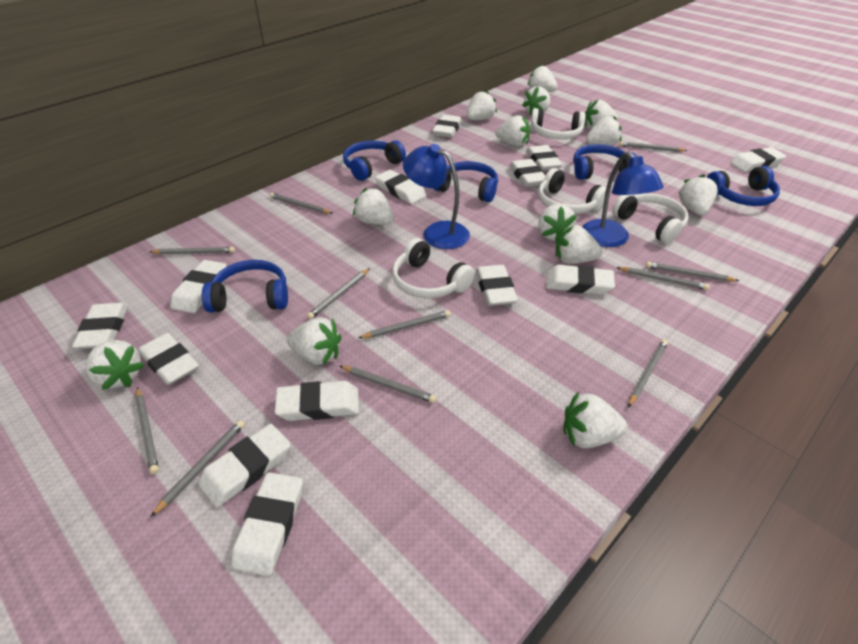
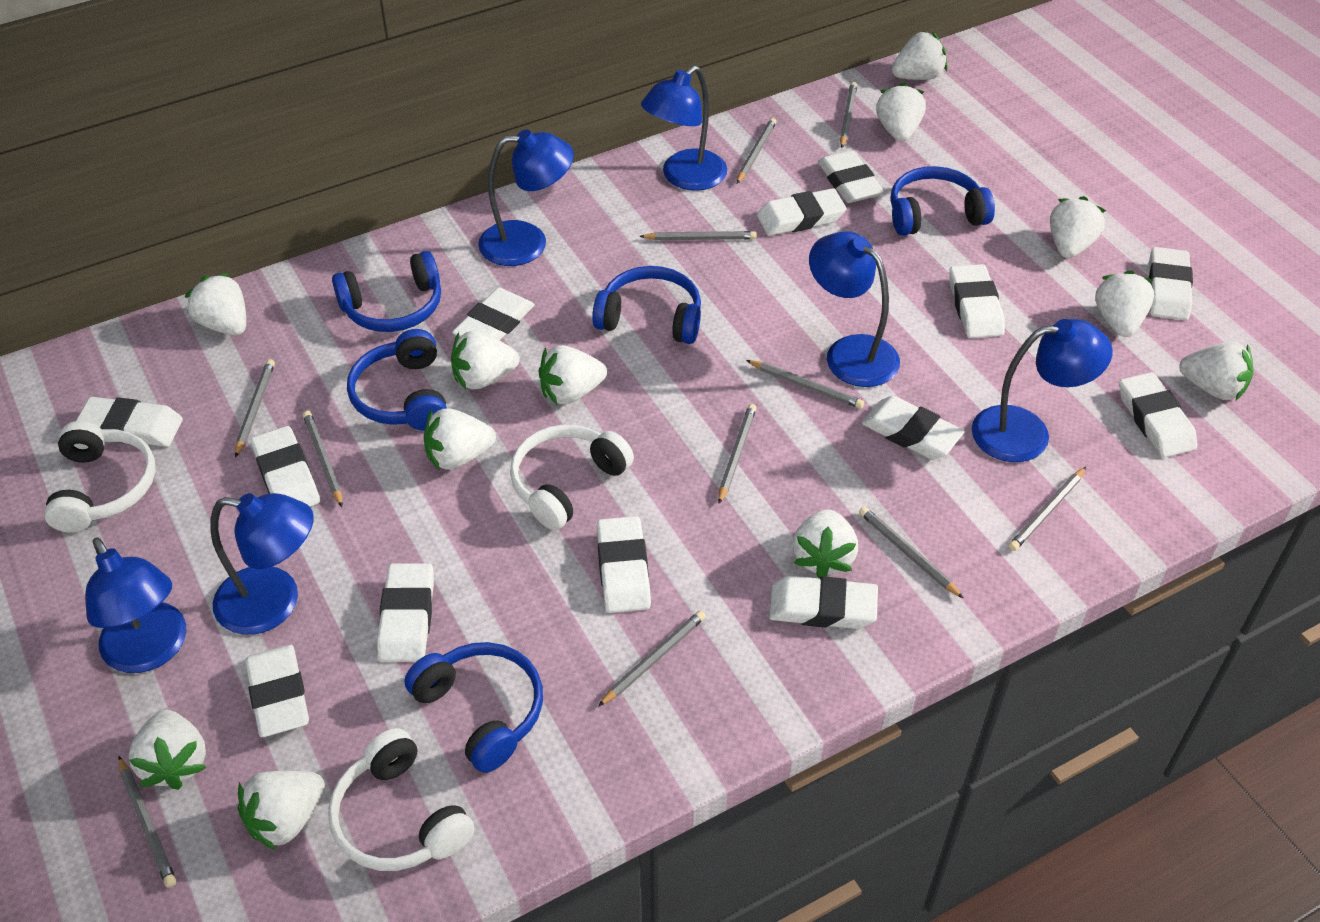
blue lamp: [403,144,470,249] [582,151,663,247] = 2 -> [85,537,186,673] [210,493,314,635] [478,130,574,266] [641,66,727,191] [809,231,900,387] [972,319,1113,462] = 6
white headphones: [392,238,475,298] [530,108,586,140] [538,168,606,214] [612,193,689,244] = 4 -> [44,421,155,532] [328,728,474,871] [510,425,634,530] = 3
white strawberry: [86,340,144,390] [287,317,341,365] [353,188,394,225] [467,90,497,120] [495,115,530,147] [522,86,550,115] [528,65,558,92] [538,204,577,243] [555,225,603,264] [563,391,628,448] [585,100,618,129] [586,116,622,146] [678,174,718,216] = 13 -> [129,710,207,790] [185,273,246,335] [238,771,325,851] [424,408,496,471] [451,331,520,389] [539,345,607,404] [793,510,858,578] [876,83,926,142] [892,31,948,80] [1050,196,1106,258] [1095,270,1154,337] [1179,341,1253,400] = 12

